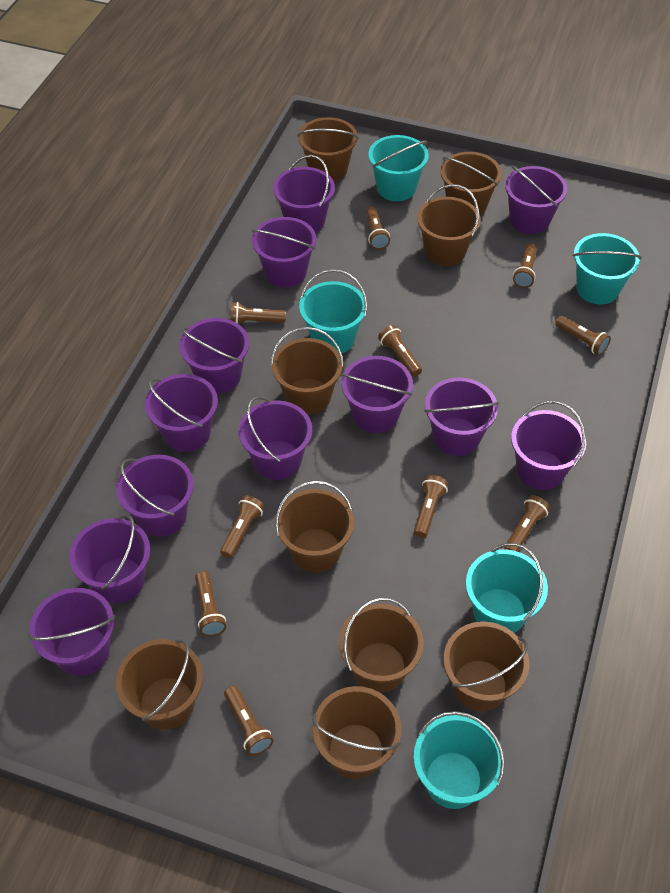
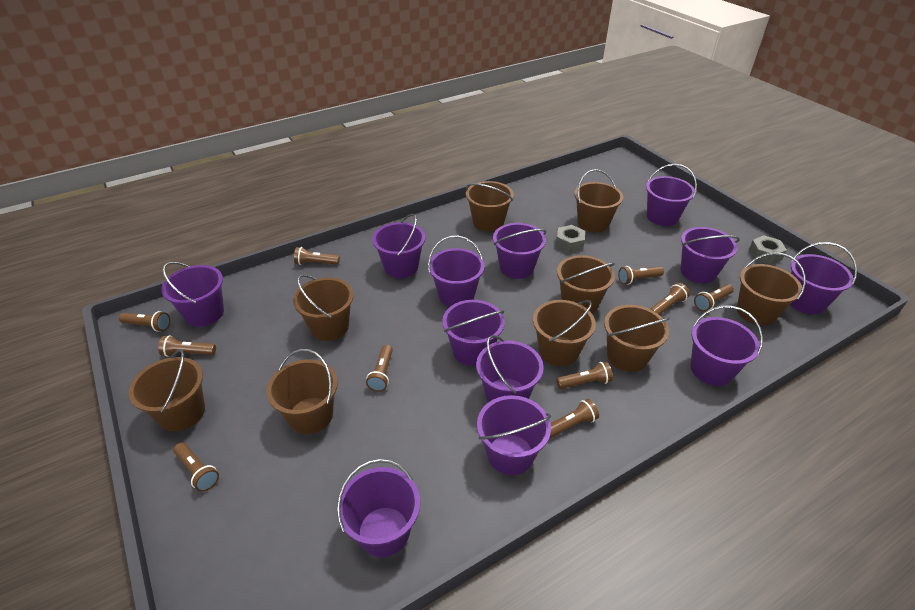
grey nut: none = 0 -> [556,225,585,253] [749,235,787,265] = 2
turquoise bucket: [299,269,367,353] [368,135,429,201] [414,711,505,809] [466,543,548,633] [573,233,642,304] = 5 -> none = 0

